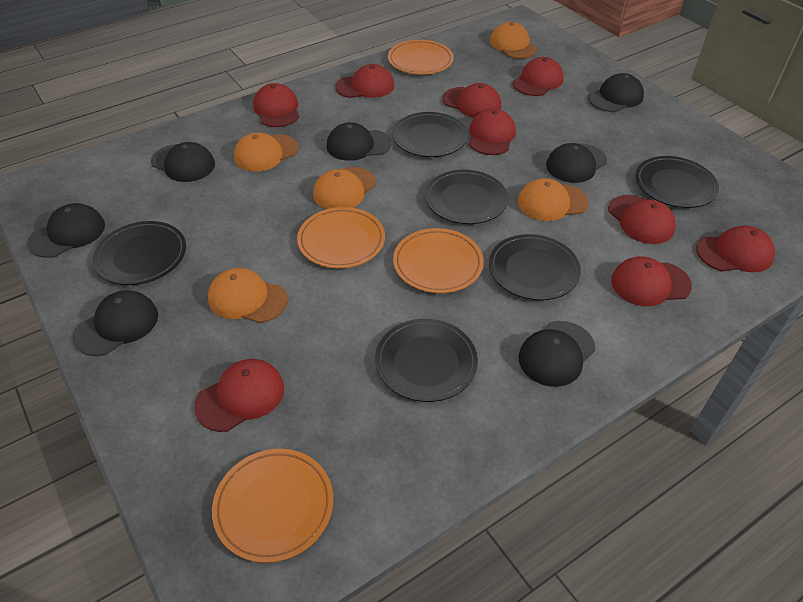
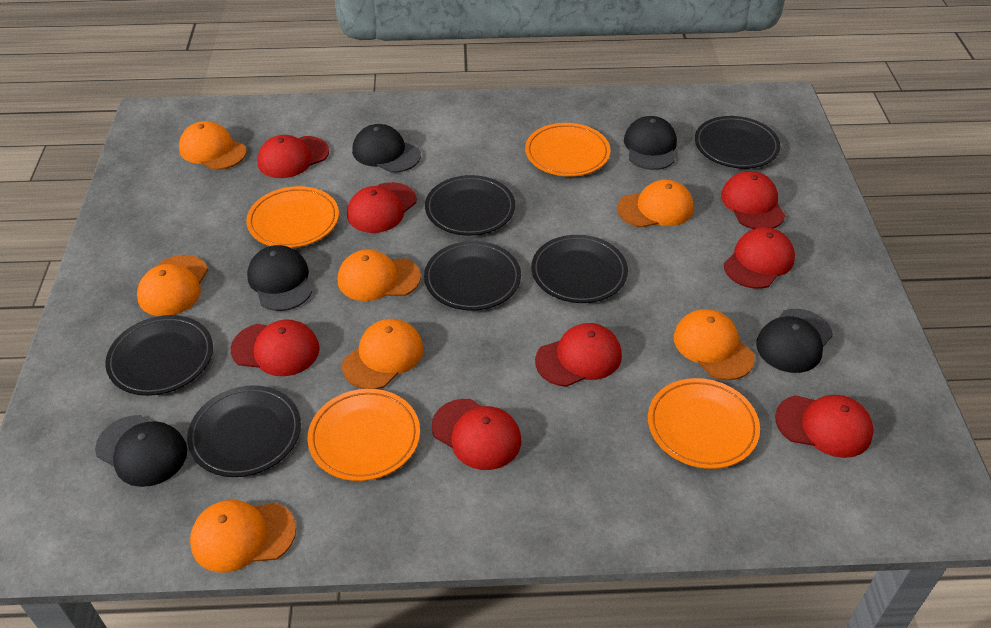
black cap: [28,203,105,258] [73,290,158,356] [151,142,215,182] [327,122,392,161] [519,321,595,387] [546,143,607,183] [588,73,644,112] = 7 -> [95,415,187,487] [247,245,312,311] [352,124,421,173] [624,116,677,170] [756,309,833,373] = 5
orange cap: [208,268,288,323] [234,132,298,172] [313,167,376,209] [490,22,537,59] [518,178,589,221] = 5 -> [137,255,208,316] [179,121,247,170] [190,500,296,572] [338,249,421,301] [342,319,424,389] [617,180,694,228] [674,309,755,380] = 7
red cap: [194,359,284,432] [253,83,299,127] [335,64,394,98] [442,83,501,117] [469,108,516,155] [513,57,564,96] [608,195,676,244] [611,256,692,306] [696,225,775,272] = 9 -> [231,319,320,376] [257,135,329,178] [347,182,417,233] [432,399,521,470] [535,323,622,387] [721,171,785,229] [724,227,795,289] [775,395,874,458] = 8

